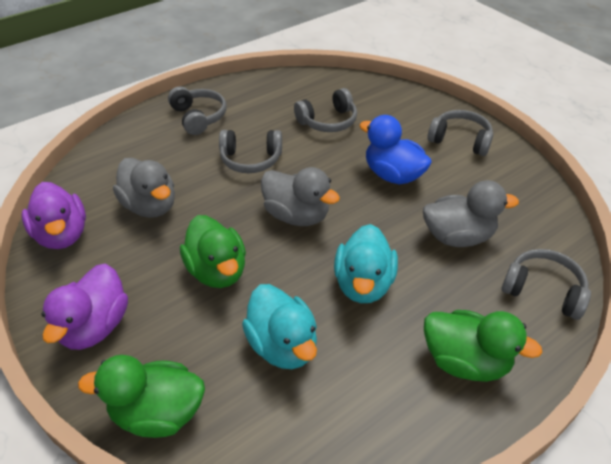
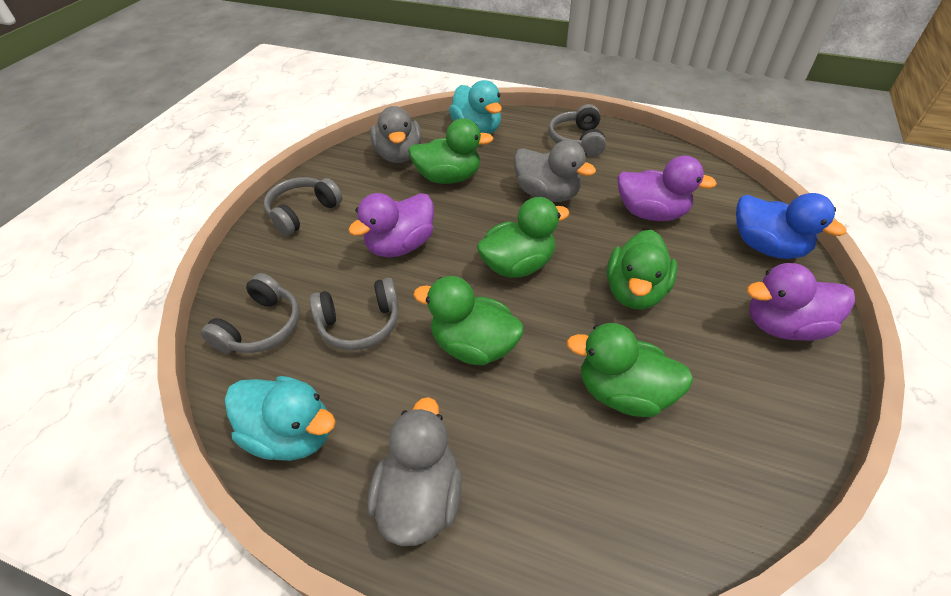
green duck: [78,355,205,438] [180,215,246,288] [424,310,543,382] = 3 -> [408,118,494,184] [413,276,524,365] [477,197,570,278] [566,323,694,417] [607,230,677,309] = 5
grey headphones: [168,86,226,135] [219,130,282,173] [294,88,357,132] [427,110,493,156] [501,249,591,320] = 5 -> [201,273,300,354] [264,177,342,236] [310,278,399,350] [548,104,606,157] = 4
purple duck: [22,182,86,249] [41,264,128,350] = 2 -> [348,193,434,258] [617,155,717,221] [747,263,855,341] = 3

